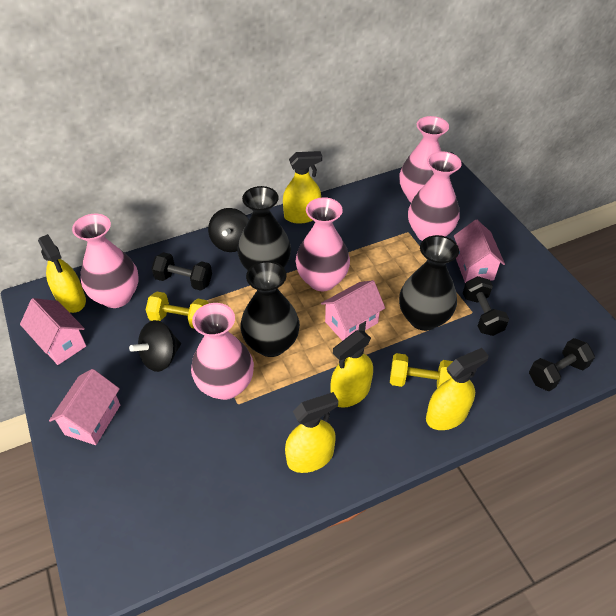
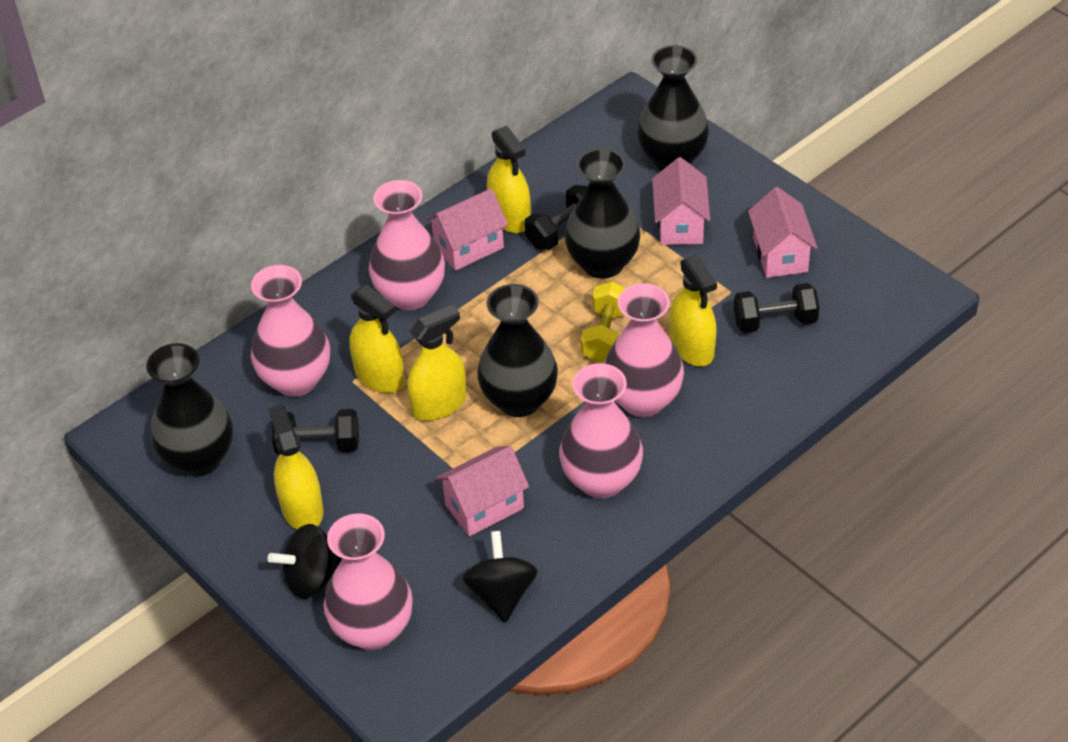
black vase: [237,186,291,270] [240,261,300,357] [399,235,459,331] = 3 -> [146,343,233,477] [477,284,558,417] [565,148,640,279] [637,45,709,170] = 4
yellow dumbbell: [146,291,208,328] [390,353,453,388] = 2 -> [581,281,626,363] = 1

